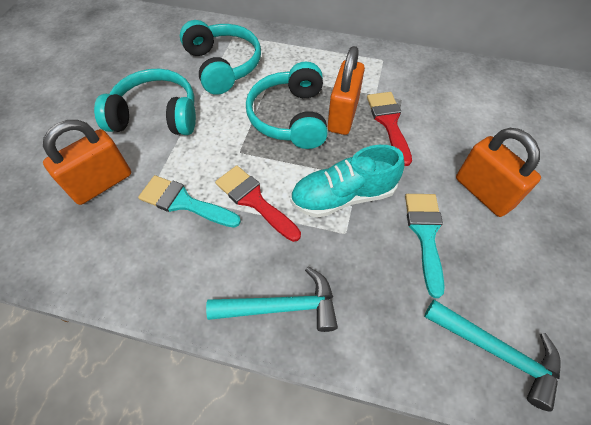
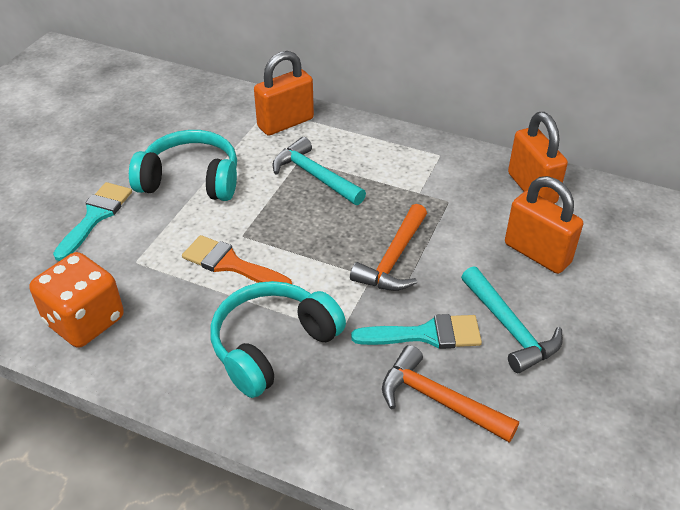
orange brush: none = 0 -> [182,235,292,284] = 1
orange dice: none = 0 -> [29,252,124,348] = 1
orange hammer: none = 0 -> [350,204,427,291] [382,345,519,442] = 2
red brush: [215,165,301,242] [367,92,412,166] = 2 -> none = 0
turquoise headphones: [94,69,196,135] [180,20,261,95] [246,62,328,149] = 3 -> [129,130,237,201] [210,281,346,398] = 2
turquoise shoe: [290,145,405,218] = 1 -> none = 0

